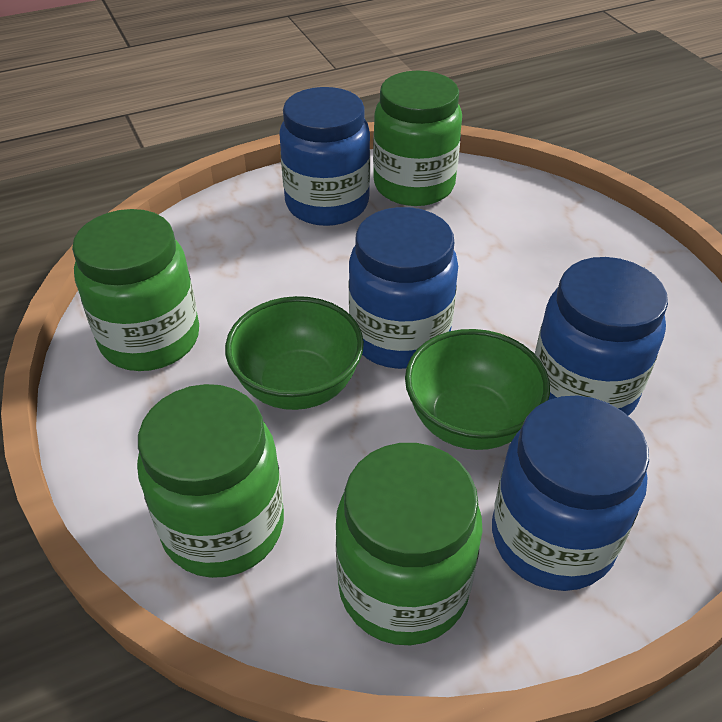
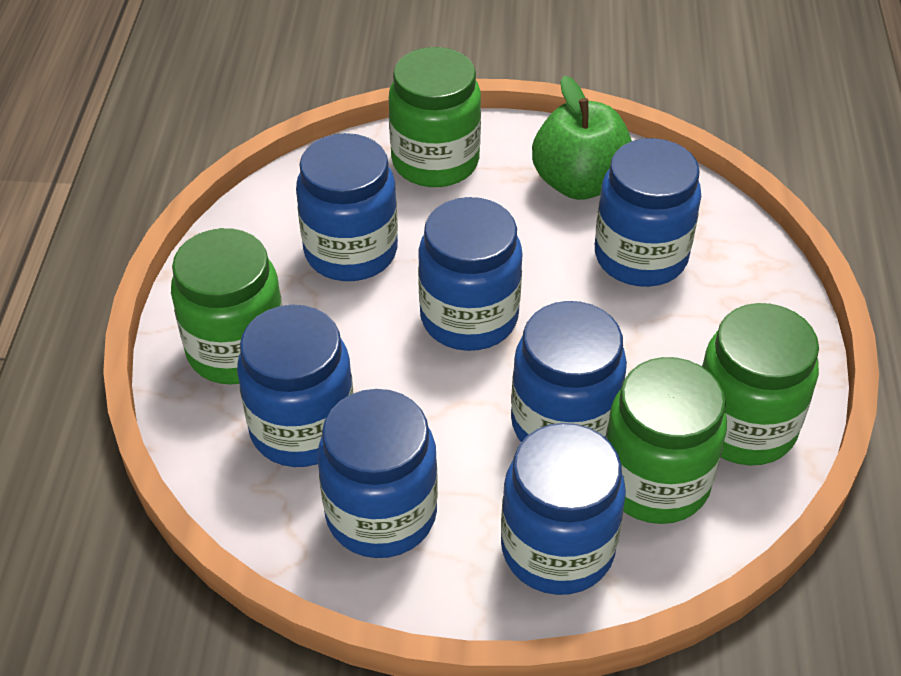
blue jar: [279,87,370,226] [349,207,458,369] [492,396,649,591] [535,257,668,416] = 4 -> [237,305,353,467] [296,133,398,281] [318,389,438,558] [418,197,522,351] [501,423,626,595] [511,301,627,442] [595,138,701,287] = 7
green apple: none = 0 -> [532,76,632,200] = 1
green bowl: [225,296,364,410] [405,329,550,450] = 2 -> none = 0

